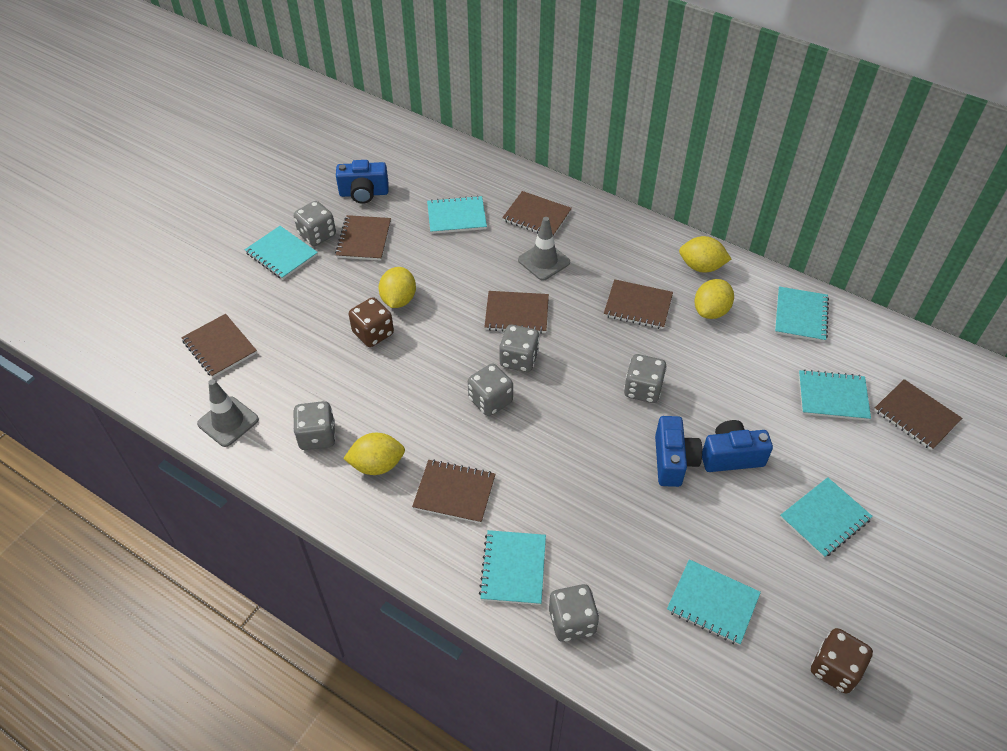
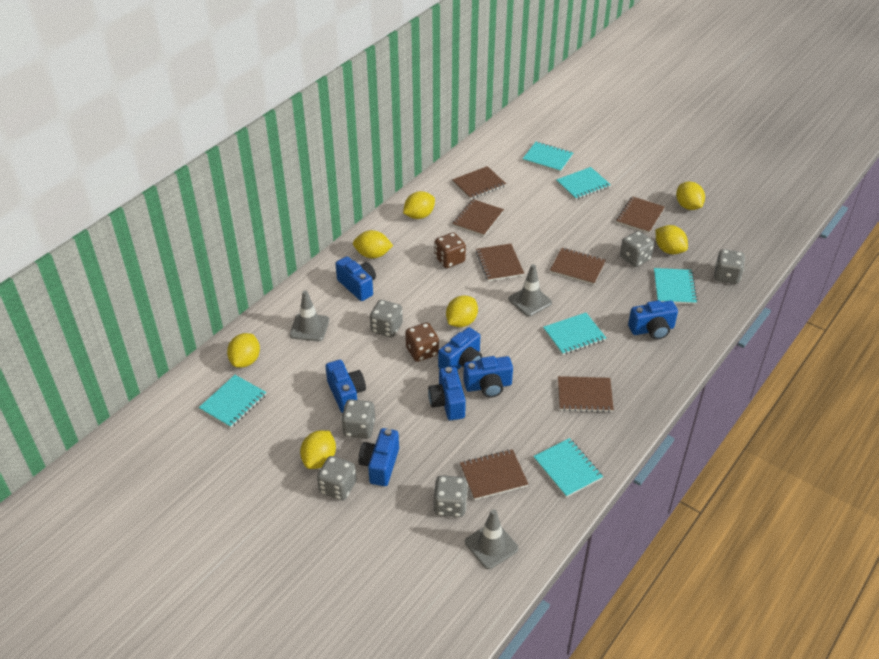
blue camera: [336,160,389,204] [655,416,702,487] [702,420,773,472] = 3 -> [326,360,366,413] [336,256,376,301] [358,428,399,486] [428,366,466,420] [438,327,482,370] [463,356,513,398] [628,300,678,340] = 7
grey traffic cone: [197,379,259,447] [518,217,570,281] = 2 -> [290,291,329,341] [465,509,518,569] [509,264,552,316] = 3
turquoise notebook: [244,226,318,280] [427,196,487,234] [479,530,546,605] [667,559,761,645] [775,286,829,342] [780,477,873,558] [799,370,871,421] = 7 -> [199,375,266,428] [522,142,573,172] [533,438,603,498] [543,313,606,355] [556,167,611,200] [654,268,698,304] = 6
yellow lemon: [343,433,405,475] [379,267,416,308] [679,236,731,273] [694,279,734,319] = 4 -> [227,333,260,368] [300,430,336,469] [353,230,393,258] [403,191,435,219] [446,295,478,327] [656,225,688,254] [676,182,705,210] = 7

